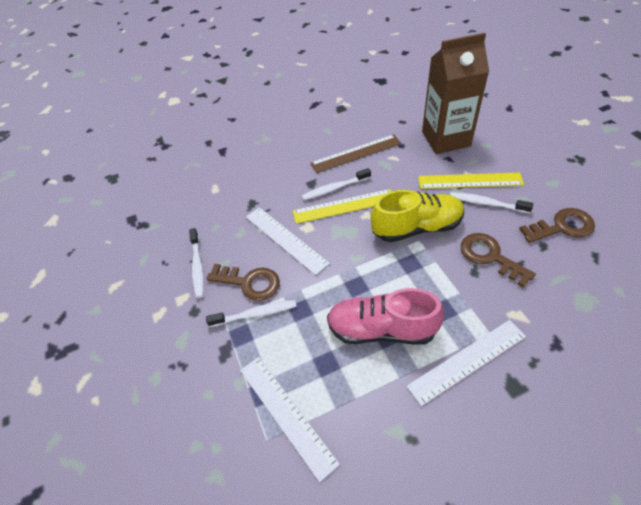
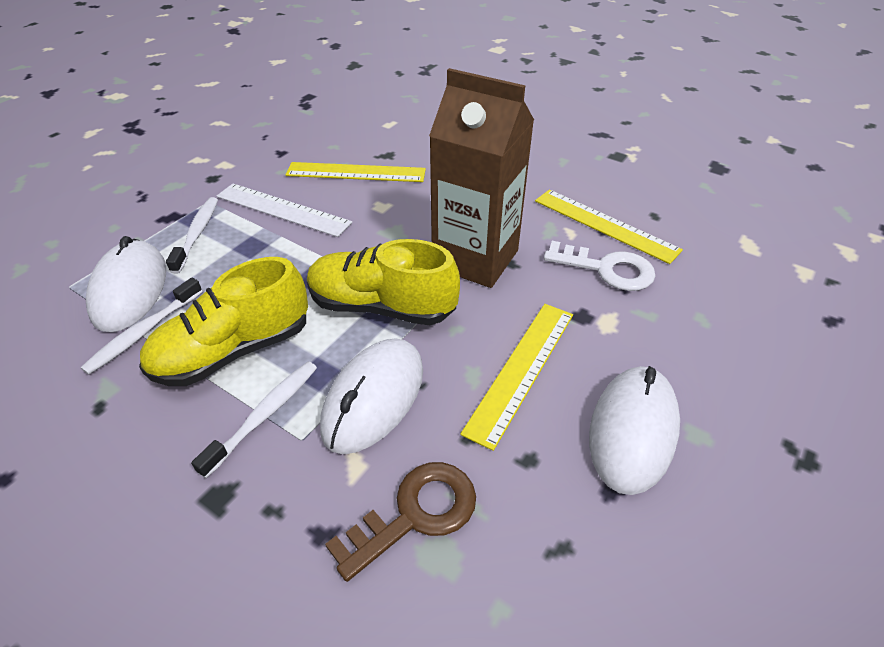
brown key: [206,264,280,301] [461,233,536,288] [519,208,595,243] = 3 -> [325,462,476,582] = 1
brown ruler: [310,134,401,173] = 1 -> none = 0
pink shoe: [327,288,444,345] = 1 -> none = 0
white key: none = 0 -> [544,241,655,291] = 1
white mouse: none = 0 -> [86,236,166,332] [320,338,423,454] [589,366,680,495] = 3
white ruler: [240,357,340,482] [246,207,330,275] [407,320,526,406] = 3 -> [216,184,353,237] = 1
white toothbrush: [189,228,204,298] [206,300,297,327] [302,168,371,200] [450,192,533,213] = 4 -> [80,278,203,375] [166,197,218,274] [191,362,317,478] = 3
yellow ruler: [293,189,391,224] [418,173,524,189] = 2 -> [286,162,426,182] [460,304,573,451] [535,190,683,264] = 3
yellow shoe: [371,190,464,242] = 1 -> [139,257,308,386] [307,239,460,325] = 2

